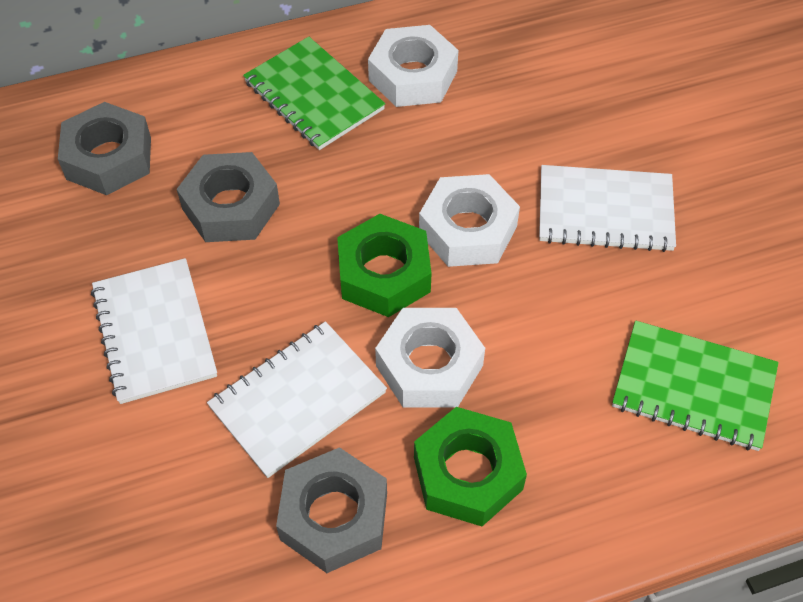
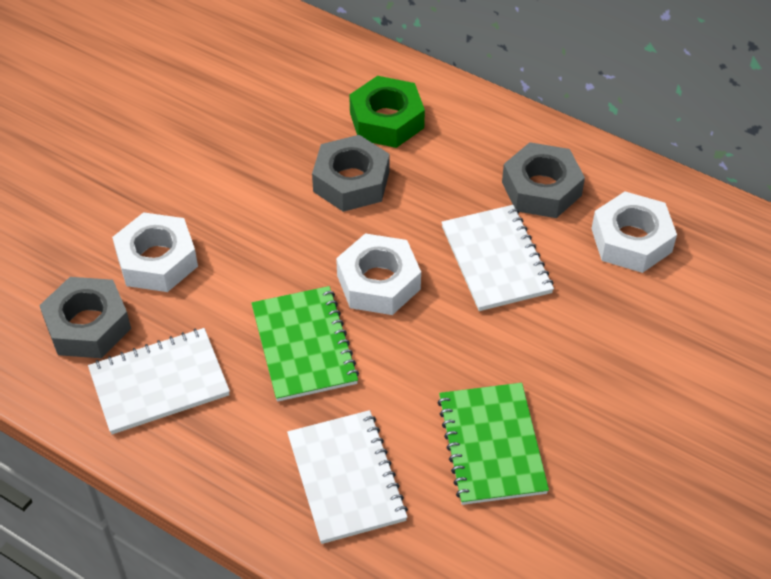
green nut: [337,214,432,317] [414,407,527,526] = 2 -> [349,76,425,148] = 1

